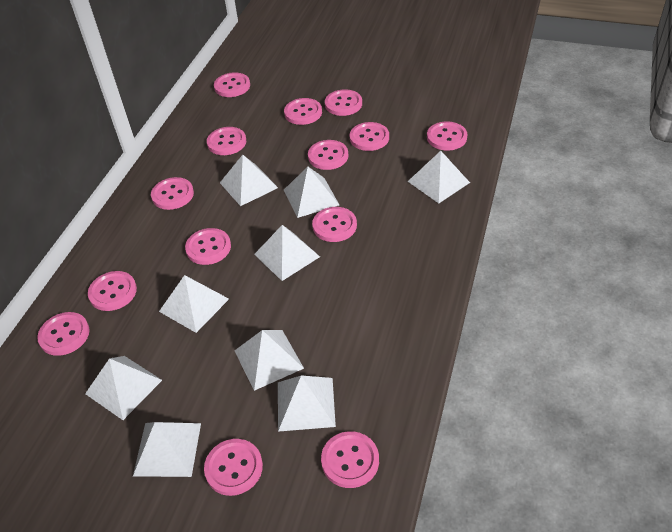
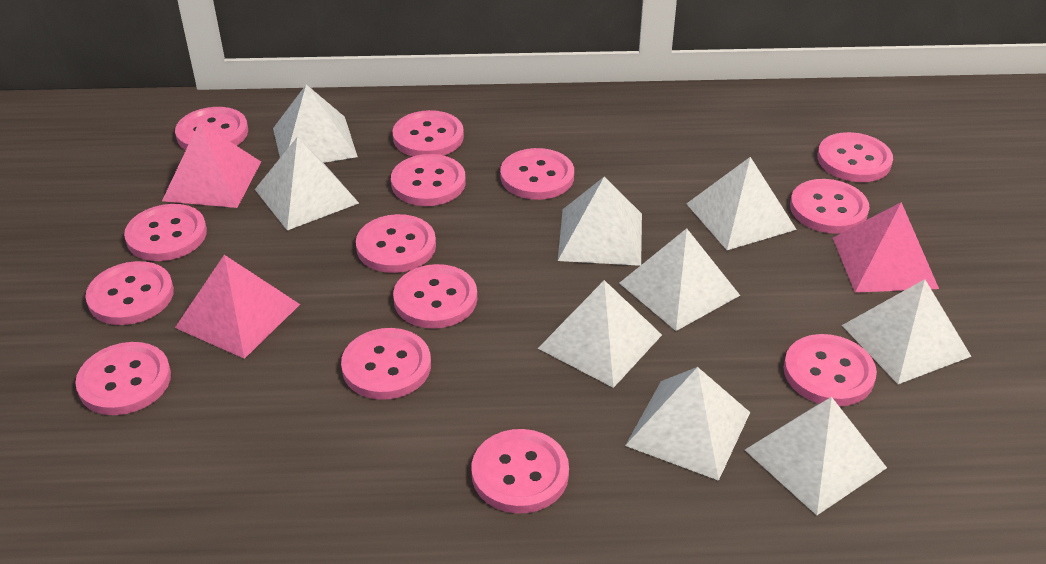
pink pyramid: none = 0 -> [162,122,261,208] [175,255,300,359] [833,202,939,293] = 3

